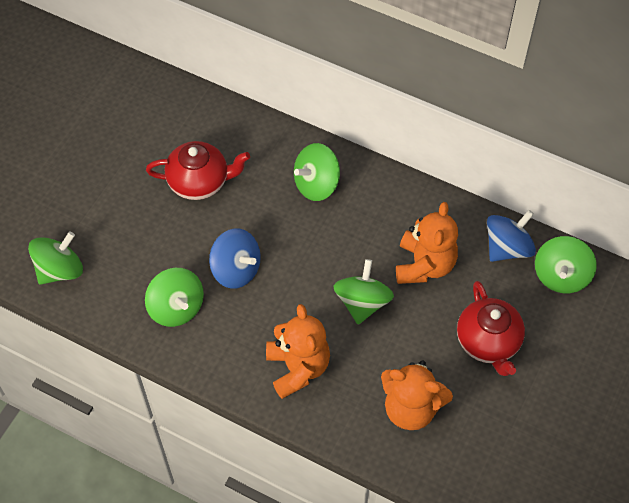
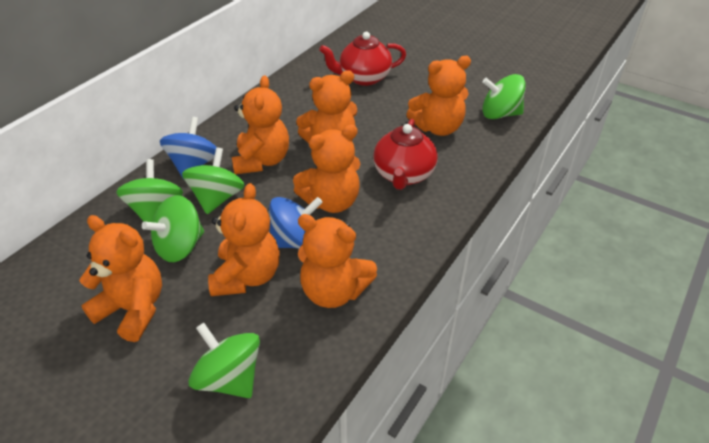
orange teddy bear: [266,304,330,399] [381,360,453,430] [396,202,458,284] = 3 -> [79,215,162,342] [208,183,280,296] [232,76,289,174] [293,124,360,213] [296,70,357,143] [298,214,377,308] [406,56,471,136] = 7

